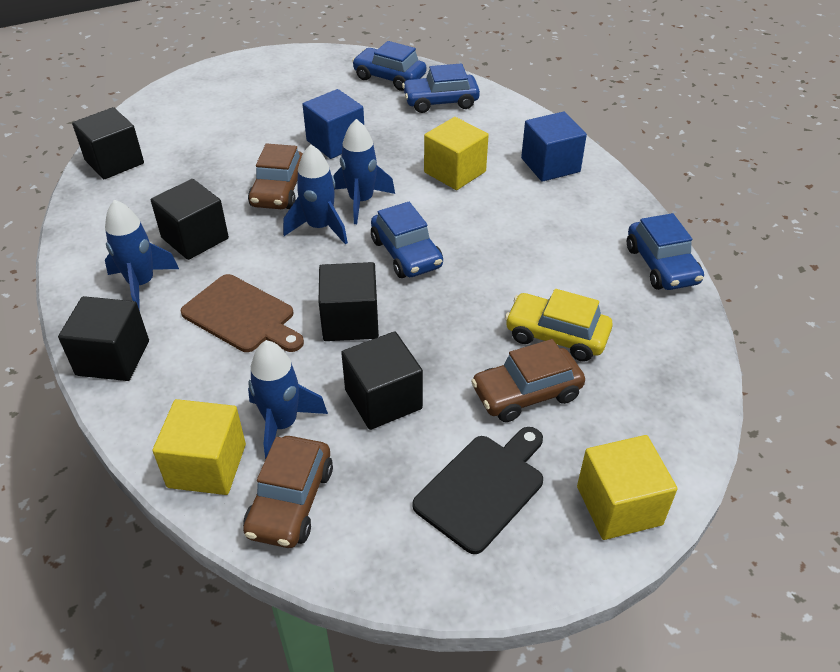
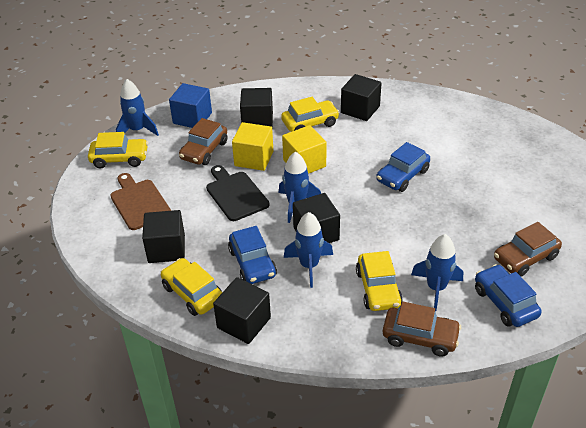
blue car: [352,41,426,91] [371,202,443,278] [402,63,480,113] [627,213,704,290] = 4 -> [228,226,277,284] [376,142,430,192] [475,264,542,327] = 3
blue cube: [302,89,364,159] [521,112,587,182] = 2 -> [169,83,212,128] = 1
yellow car: [505,289,613,362] = 1 -> [88,132,148,168] [161,258,222,316] [281,97,340,132] [356,251,403,311] = 4
yellow cube: [153,399,246,495] [424,117,489,190] [577,435,677,540] = 3 -> [232,122,273,171] [282,125,327,174] = 2

